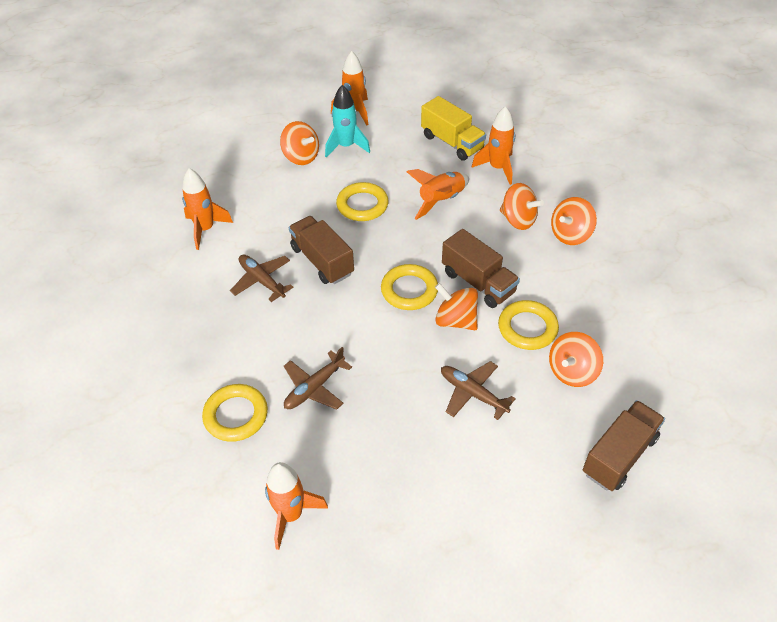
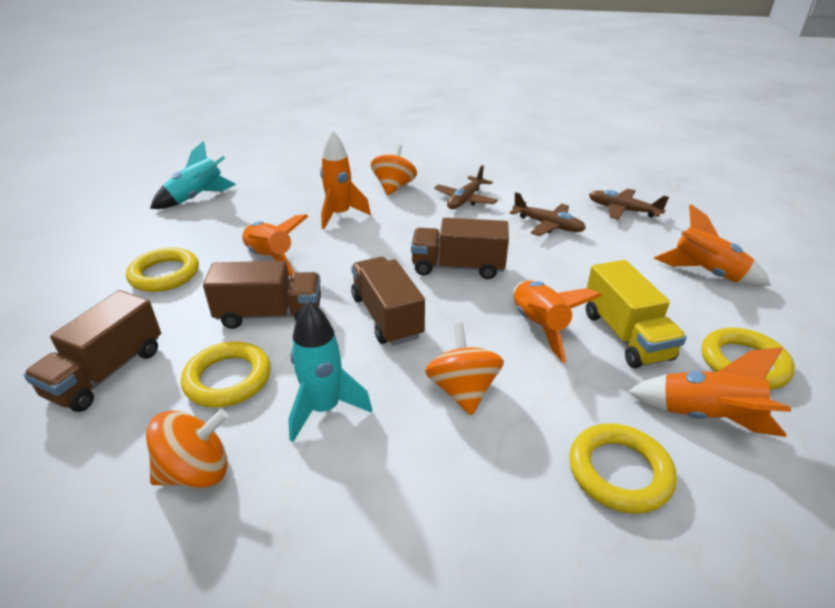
brown truck: [289,216,354,284] [442,229,520,308] [583,400,665,491] = 3 -> [23,290,161,412] [203,261,321,329] [351,257,425,345] [411,218,509,279] = 4
orange spinning top: [280,121,319,165] [435,283,478,330] [500,183,544,230] [549,332,603,387] [551,197,597,245] = 5 -> [146,409,229,488] [371,144,417,195] [425,323,504,415] = 3
turquoise rocket: [325,85,370,158] = 1 -> [150,141,236,209] [288,300,372,442] = 2

